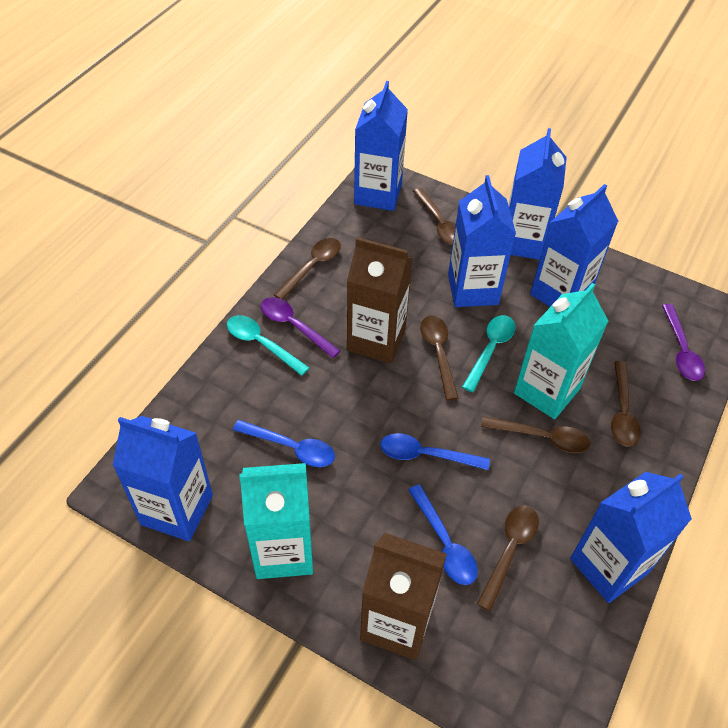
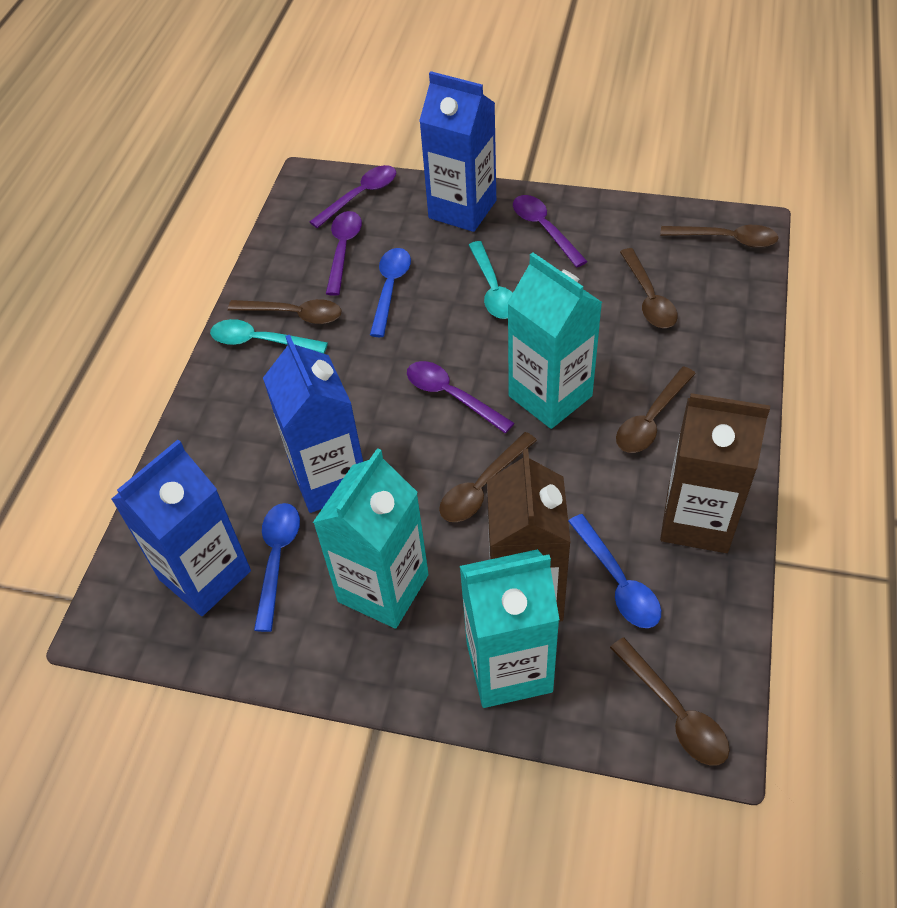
blue carton: [112,416,213,541] [354,81,408,211] [448,175,516,307] [508,128,567,260] [530,184,618,307] [570,472,692,603] = 6 -> [111,440,251,616] [263,335,363,513] [419,71,496,232] = 3
purple spoon: [261,297,340,358] [662,304,705,381] = 2 -> [310,165,396,228] [326,211,362,296] [407,361,514,433] [513,195,588,267] = 4
turquoise carton: [239,463,313,579] [514,283,608,419] = 2 -> [313,448,429,629] [460,549,560,708] [507,252,602,429] = 3

